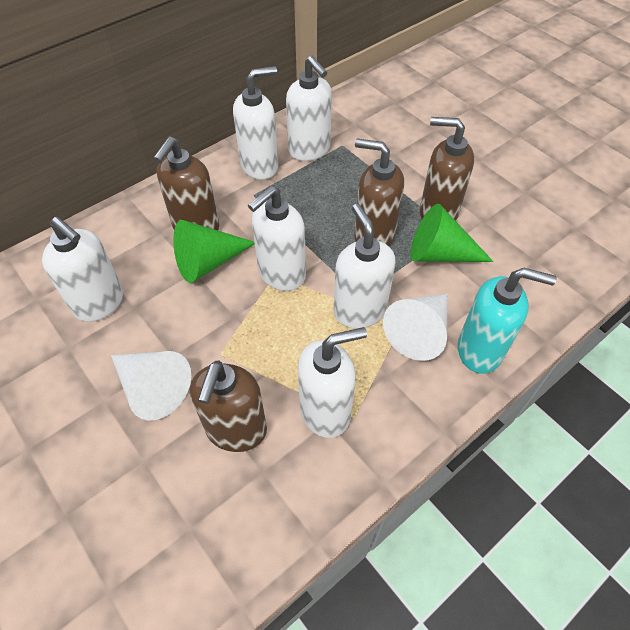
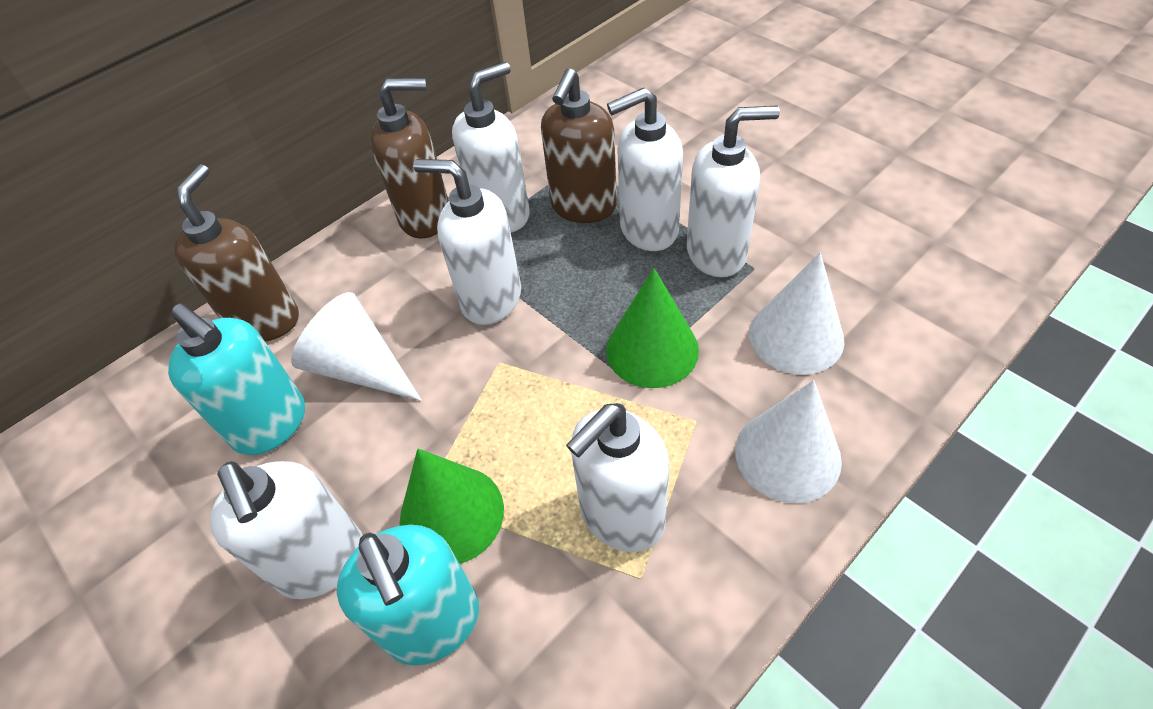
brown soap dispenser: [153,137,219,230] [190,361,267,452] [354,139,404,246] [420,117,474,221] = 4 -> [174,164,299,341] [370,78,449,239] [541,68,617,223] = 3
turquoise soap dispenser: [458,268,557,374] = 1 -> [168,304,305,455] [337,525,479,666] = 2
white cone: [111,351,191,420] [383,294,448,361] = 2 -> [291,292,422,401] [735,380,842,503] [749,253,844,375] = 3

